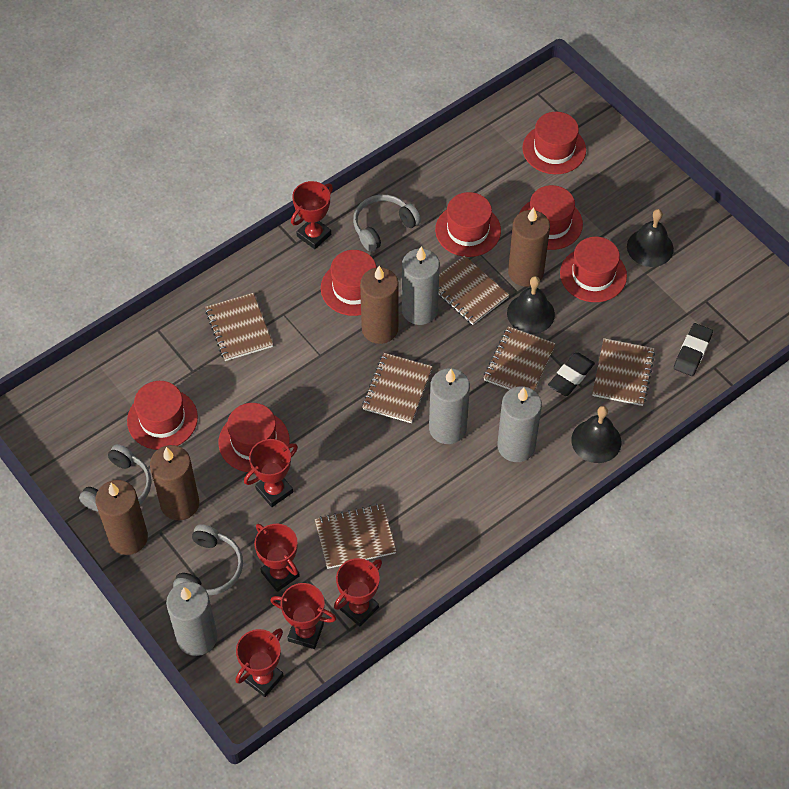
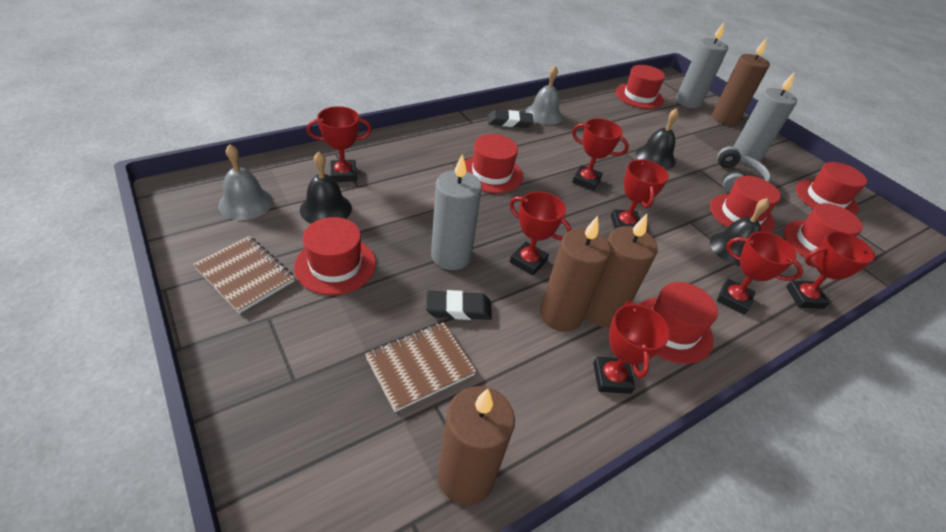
brown notebook: [205,293,273,361] [315,504,396,569] [362,353,432,423] [439,256,509,325] [484,326,556,391] [592,338,655,406] = 6 -> [193,236,295,314] [365,322,476,412] = 2
grey bell: none = 0 -> [218,144,273,220] [525,66,563,125] = 2
grey candle: [166,582,217,656] [402,246,440,325] [429,368,470,444] [497,387,542,462] = 4 -> [431,154,482,270] [676,23,728,108] [733,72,797,162] = 3
grey headphones: [79,444,151,511] [173,524,243,595] [353,194,421,252] = 3 -> [717,146,771,193] = 1
red trophy: [236,628,284,697] [244,439,298,507] [254,524,300,592] [270,583,336,649] [291,181,333,249] [334,558,382,626] = 6 -> [307,106,372,182] [510,191,572,276] [572,118,629,191] [593,301,670,394] [611,159,669,229] [717,231,803,315] [786,231,875,309] = 7

